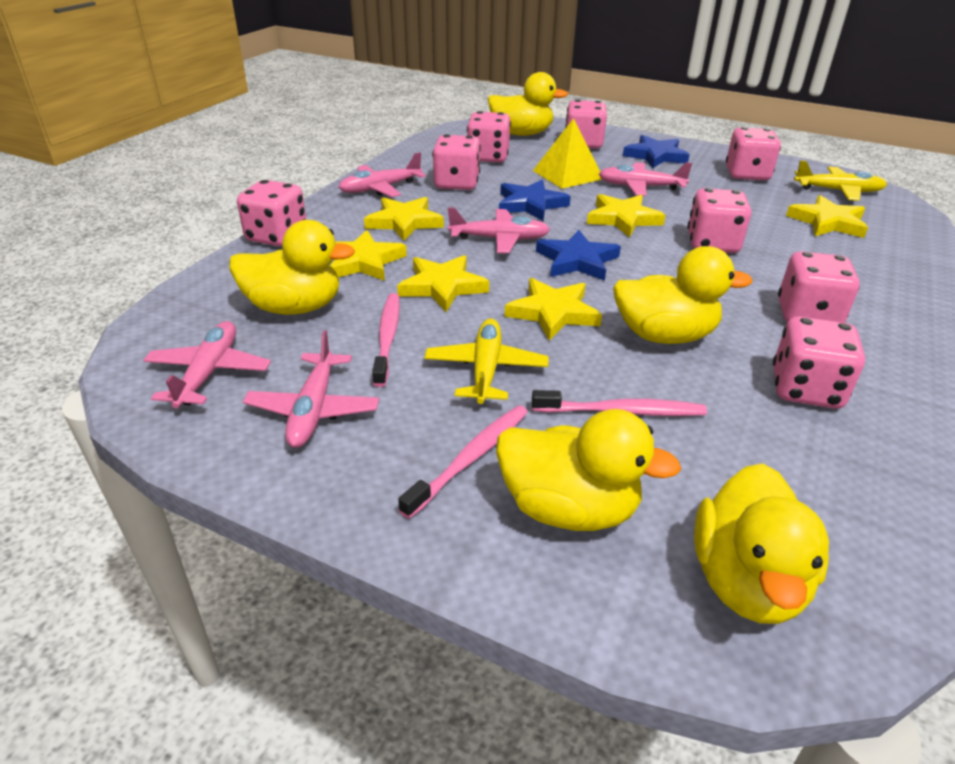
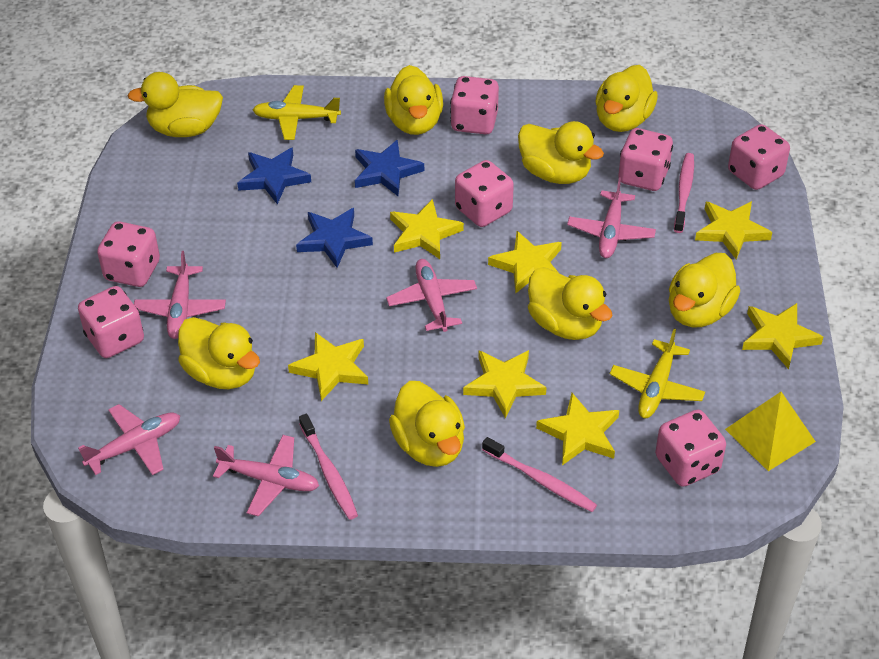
pink dice: [237,180,306,246] [432,134,481,190] [467,111,511,163] [565,100,607,149] [687,188,751,253] [726,127,781,180] [773,316,865,409] [778,251,860,323] = 8 -> [78,286,144,358] [97,221,160,287] [450,76,499,134] [455,160,514,227] [618,128,673,191] [655,410,726,487] [728,124,790,190] = 7
yellow duck: [229,220,355,315] [488,72,568,136] [496,409,681,531] [613,246,752,344] [694,463,829,624] = 5 -> [128,72,223,137] [178,317,260,389] [384,65,443,135] [389,381,465,467] [518,121,604,184] [528,267,613,340] [595,65,658,132] [669,253,740,327] = 8
yellow star: [330,230,407,281] [364,197,444,241] [397,255,489,312] [504,278,602,341] [587,194,666,237] [786,195,868,238] = 6 -> [288,332,368,401] [390,199,464,259] [463,350,547,418] [488,231,562,293] [536,393,619,465] [695,201,772,260] [742,303,823,369] = 7

